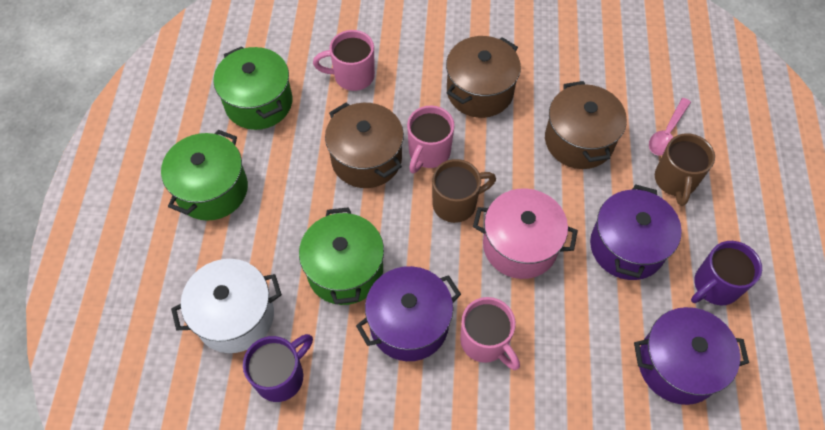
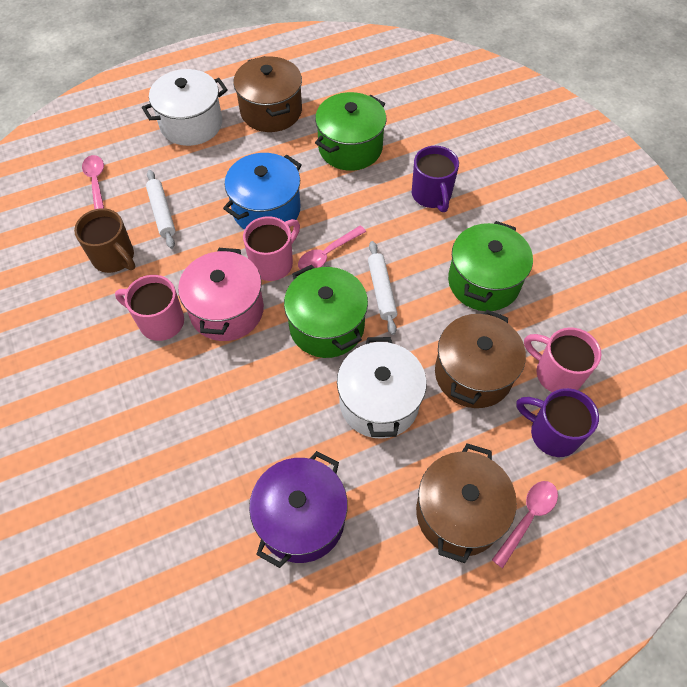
blue pot: none = 0 -> [223,153,302,230] = 1
brown mug: [432,159,496,223] [655,133,715,206] = 2 -> [74,208,135,273] = 1
pink spoon: [649,98,691,155] = 1 -> [82,155,104,209] [298,226,366,270] [492,481,558,568] = 3
purple pot: [356,266,461,361] [590,184,682,280] [634,307,749,405] = 3 -> [249,451,348,568] = 1
white pot: [171,259,282,353] = 1 -> [142,69,228,146] [337,337,427,439] = 2
white rolling pin: none = 0 -> [146,170,175,249] [368,241,397,335] = 2

